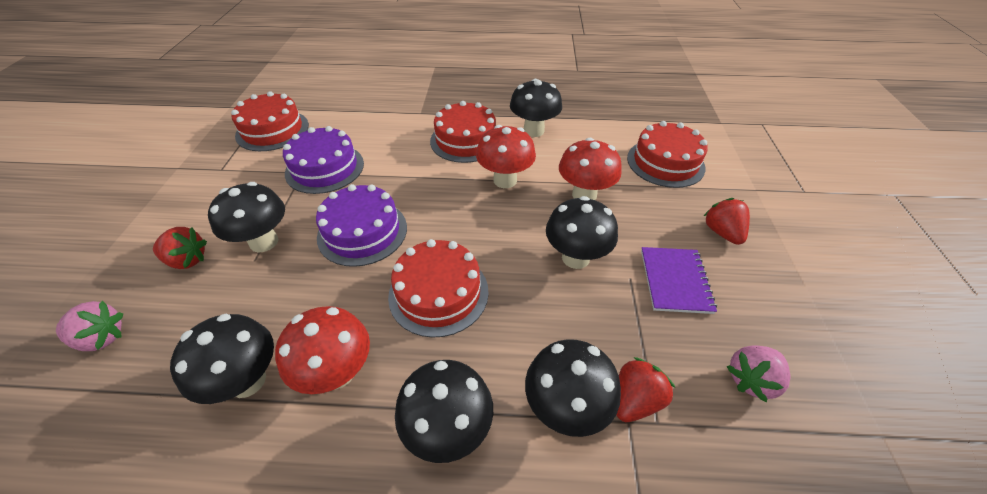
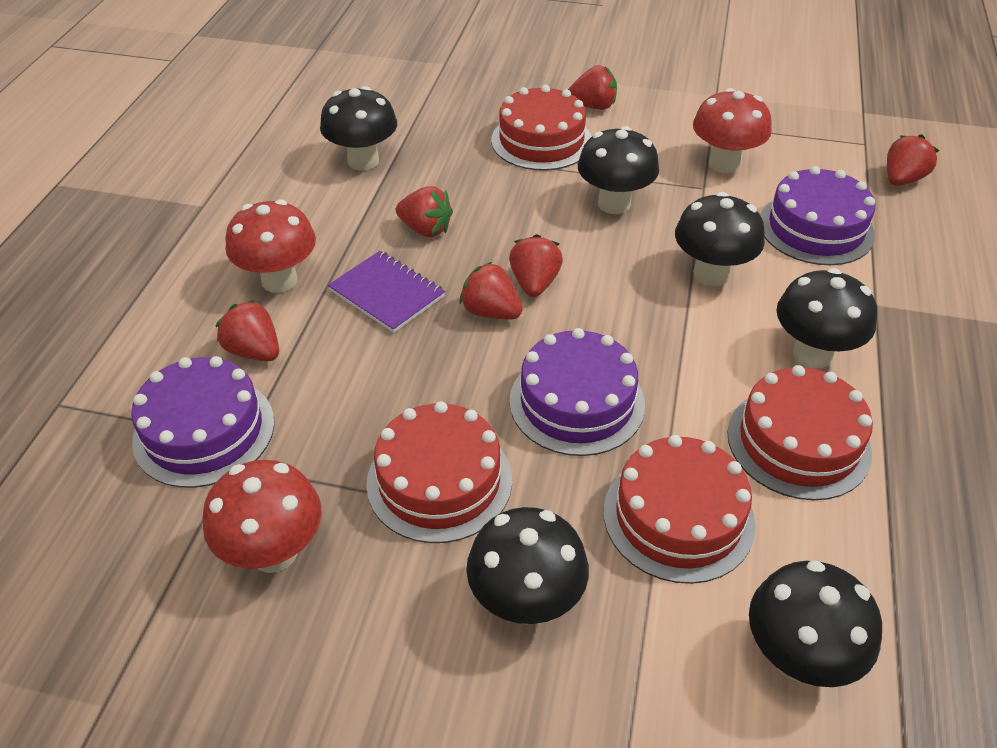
pink strawberry: [56,301,123,351] [726,345,791,403] = 2 -> none = 0
purple cake: [283,126,364,194] [316,184,407,267] = 2 -> [131,356,274,488] [509,328,645,456] [760,166,875,265] = 3
red strawberry: [153,227,207,269] [616,357,675,422] [704,198,750,245] = 3 -> [216,300,279,361] [396,186,453,237] [459,262,522,319] [509,234,563,297] [568,65,617,110] [887,134,939,186] = 6

